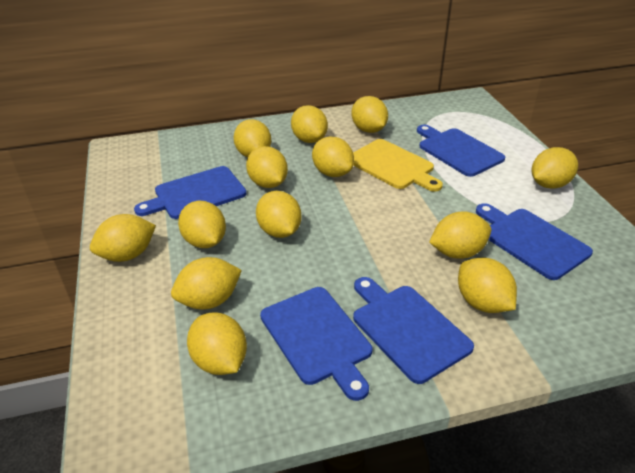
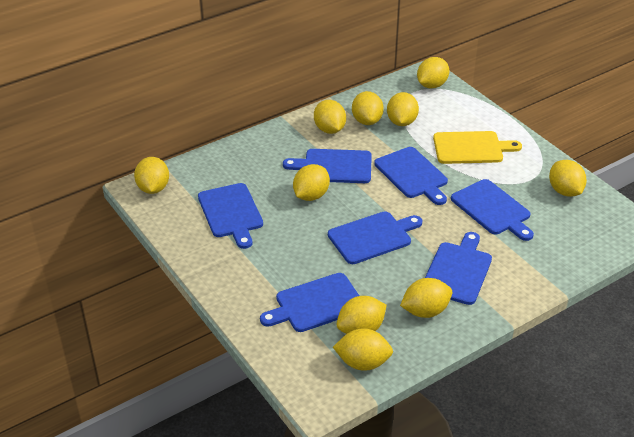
blue cutting board: [134,166,247,219] [260,287,372,401] [353,277,474,384] [417,125,505,177] [476,203,593,280] = 5 -> [198,183,263,249] [260,273,359,332] [283,149,372,183] [328,211,422,264] [374,147,448,205] [425,232,492,305] [451,179,534,241] = 7
yellow lemon: [90,214,156,262] [171,257,242,309] [178,201,226,248] [187,312,247,375] [234,119,271,157] [246,146,288,188] [256,191,301,238] [291,105,328,143] [312,137,354,177] [351,96,388,133] [429,211,491,258] [458,258,517,313] [532,147,578,189] = 13 -> [134,157,169,194] [293,164,330,201] [314,100,346,134] [333,328,393,371] [337,296,387,334] [352,91,384,125] [387,92,419,126] [400,278,453,318] [417,57,449,88] [549,160,587,197] = 10

